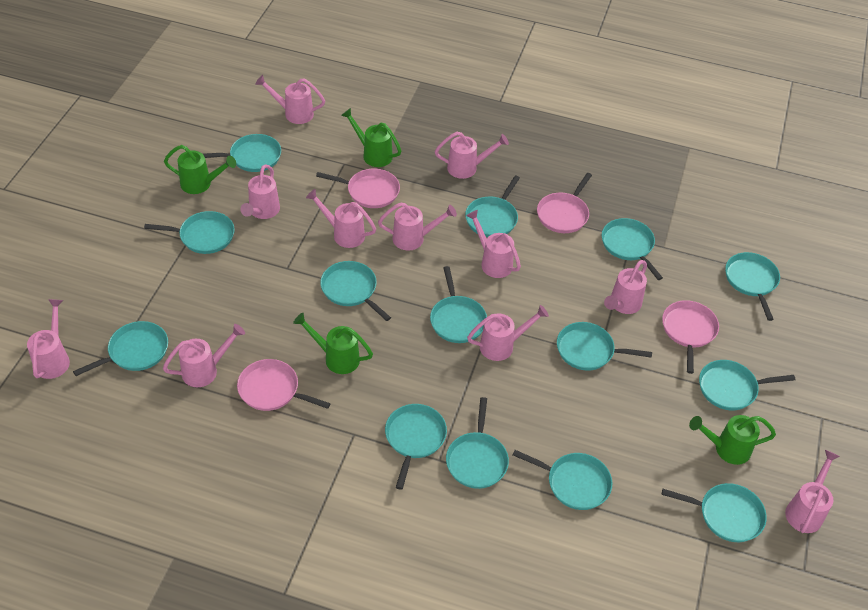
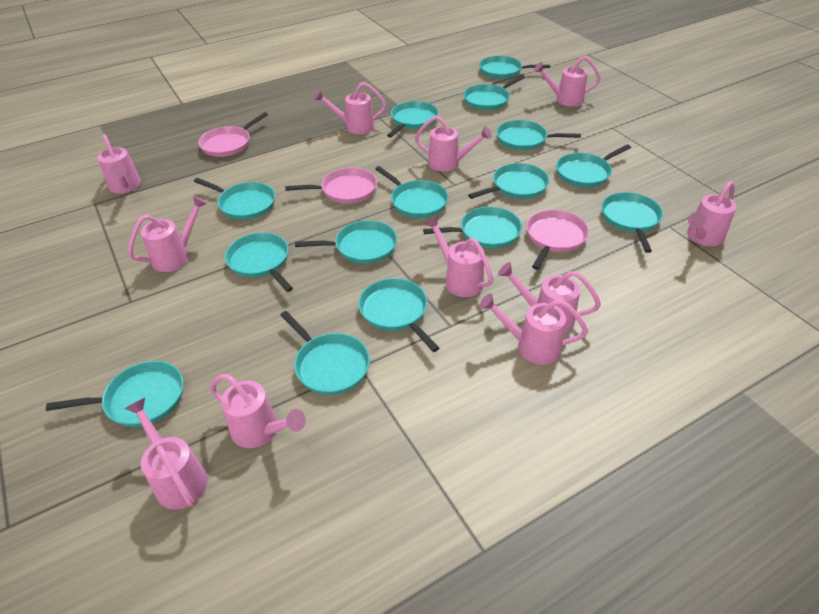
green watering can: [164,145,236,194] [293,313,373,374] [341,108,401,167] [689,415,776,465] = 4 -> none = 0
pink pan: [237,359,331,411] [316,169,400,208] [537,173,592,233] [662,300,719,374] = 4 -> [198,112,268,157] [285,167,377,204] [526,210,589,270] = 3
turquoise pan: [73,321,168,376] [144,211,235,254] [203,134,281,172] [320,261,391,321] [385,404,447,490] [430,266,487,343] [446,397,509,489] [465,175,520,237] [513,450,612,510] [557,322,652,371] [602,218,663,280] [662,483,767,542] [699,360,795,410] [725,252,780,321] = 14 -> [46,361,183,427] [194,178,275,220] [225,232,293,292] [280,311,370,395] [295,220,397,264] [358,278,439,352] [375,166,448,218] [387,101,439,138] [423,207,522,249] [463,75,525,110] [468,163,549,199] [479,56,550,79] [496,120,581,150] [556,144,631,187] [601,192,663,253] = 15

